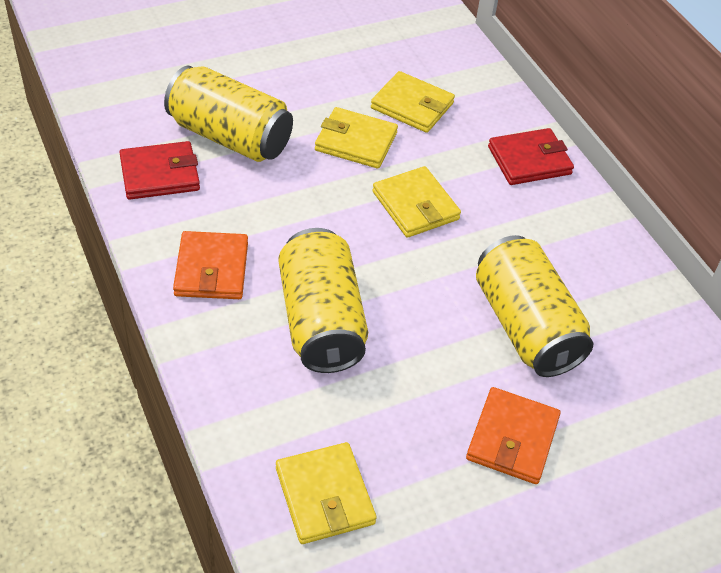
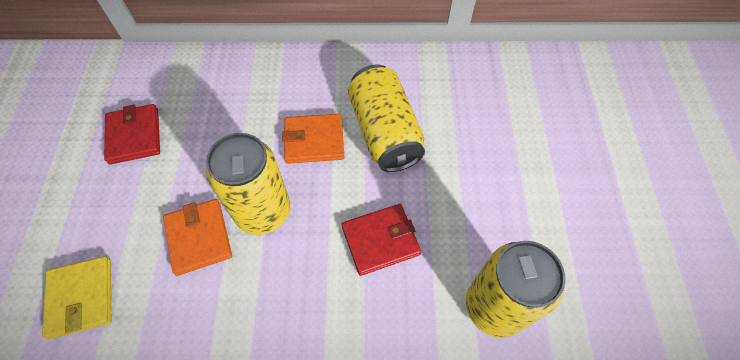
yellow wallet: [276,442,377,544] [315,107,398,169] [371,71,455,133] [372,166,461,238] = 4 -> [42,256,111,339] = 1

